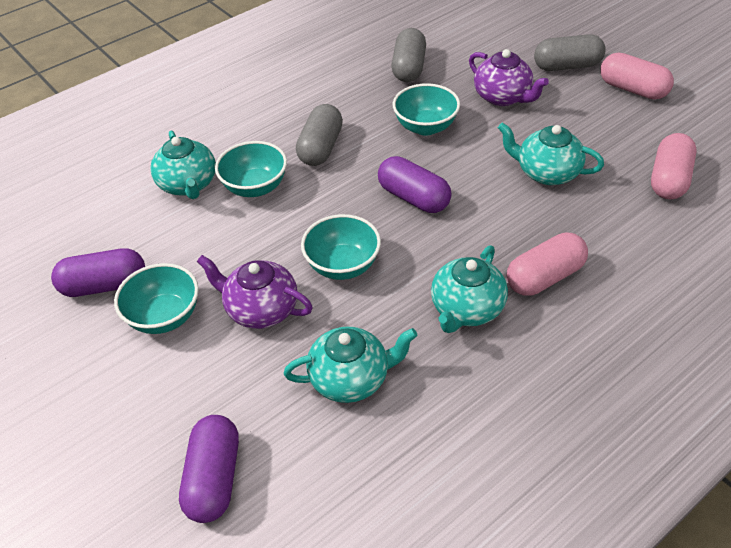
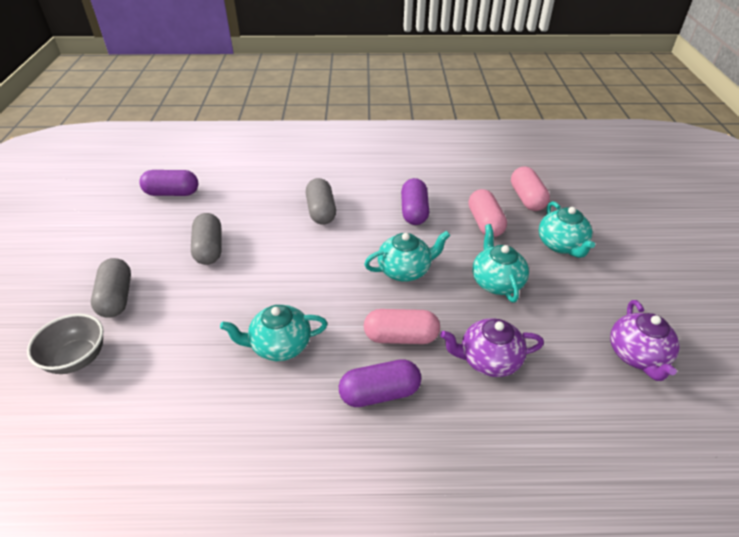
grey bowl: none = 0 -> [27,313,104,374] = 1
turquoise bowl: [114,263,199,334] [215,141,287,197] [301,214,381,280] [393,83,460,136] = 4 -> none = 0

